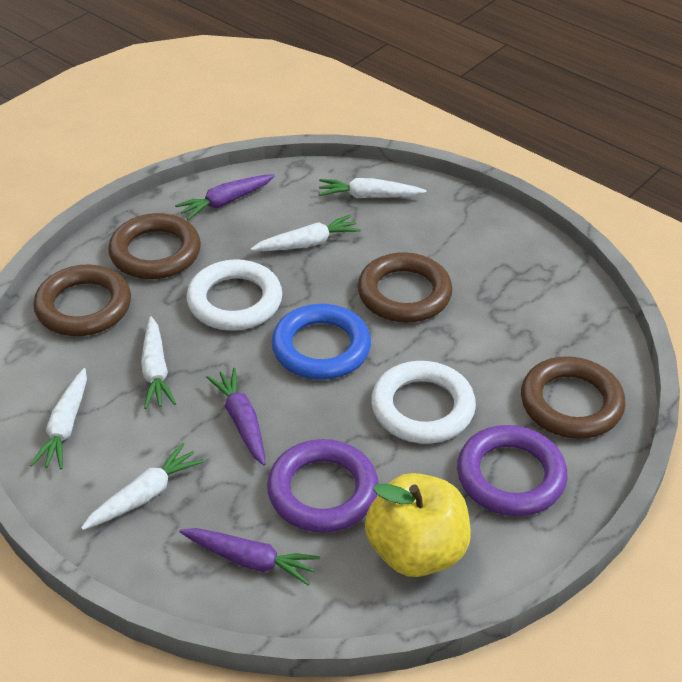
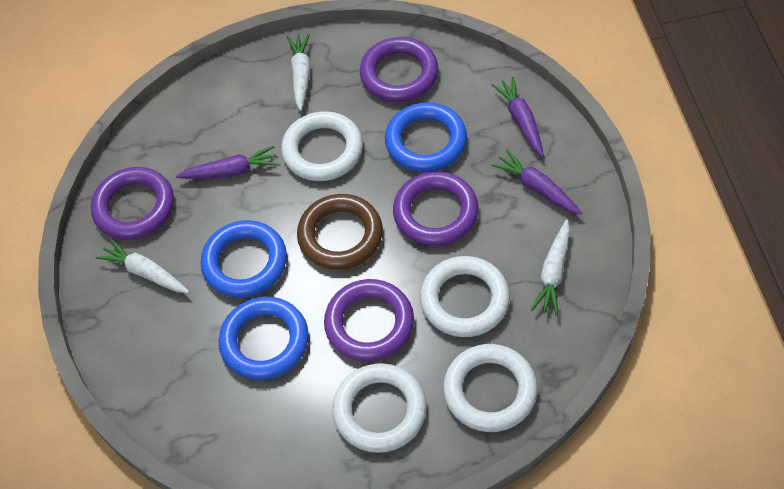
blue ring: [272,304,371,380] = 1 -> [200,220,287,298] [218,297,309,380] [385,102,467,172] = 3
brown ring: [33,265,131,336] [108,213,201,279] [358,252,453,323] [521,356,625,439] = 4 -> [297,194,383,270] = 1
purple ring: [267,439,379,533] [457,425,568,516] = 2 -> [91,167,174,240] [324,279,414,362] [360,37,438,102] [393,171,479,246] = 4
white carrot: [30,368,87,469] [81,443,204,530] [141,316,176,409] [251,214,361,251] [318,178,426,198] = 5 -> [96,238,190,293] [287,33,310,111] [531,220,570,316] = 3
white ring: [186,259,282,331] [371,361,476,444] = 2 -> [281,111,363,181] [332,363,427,453] [420,256,510,337] [443,344,538,432] = 4
yellow apple: [365,473,471,577] = 1 -> none = 0

